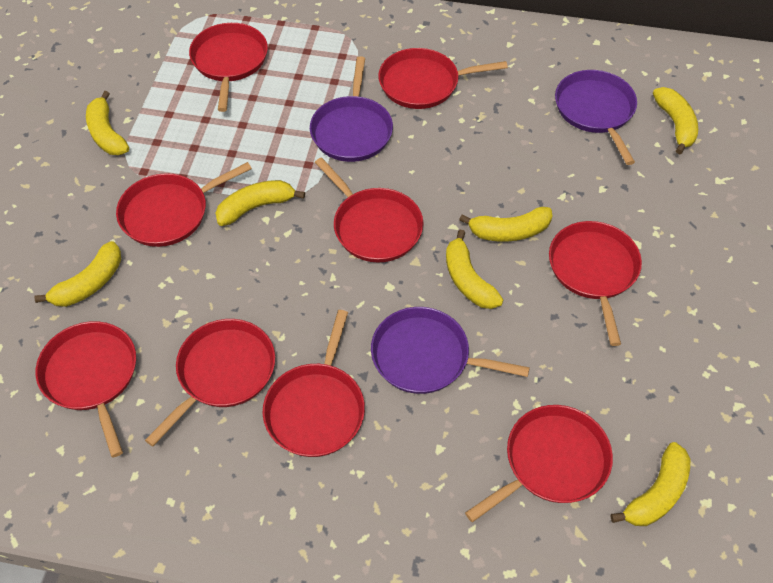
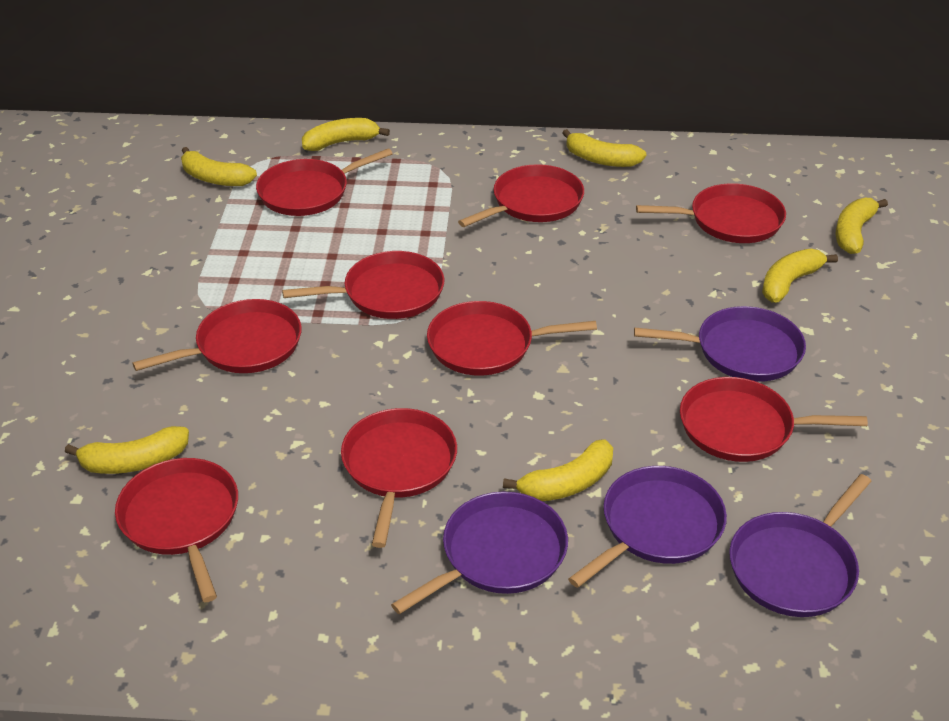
purple pan: [310,56,393,162] [371,307,530,394] [555,70,637,165] = 3 -> [391,491,568,614] [568,466,727,588] [634,306,806,382] [729,474,871,617] = 4

